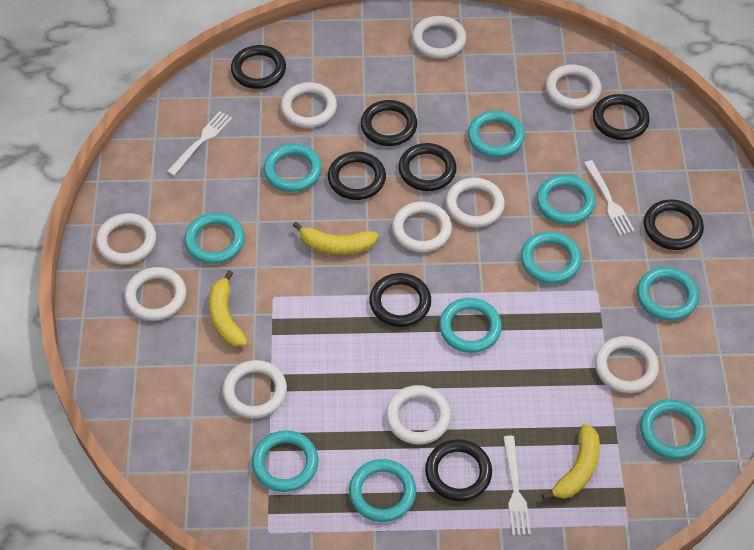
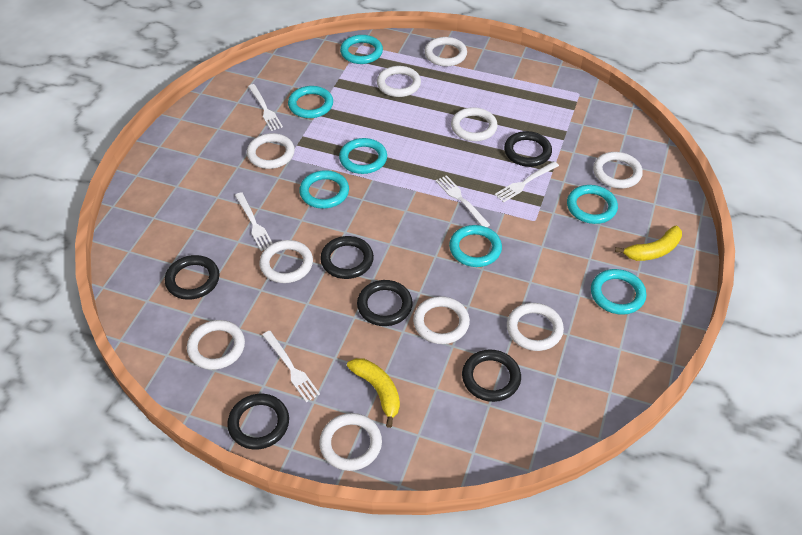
black ring: [231,45,286,89] [328,152,386,200] [361,100,418,146] [369,273,431,327] [398,143,457,191] [425,439,492,501] [593,94,650,140] [644,199,704,250] = 8 -> [165,255,219,300] [227,394,289,449] [320,236,374,279] [357,280,413,326] [462,349,521,402] [504,131,552,167] = 6
turquoise ring: [184,213,245,264] [252,430,319,492] [264,144,322,192] [349,459,416,522] [439,298,502,353] [468,111,525,157] [521,231,582,284] [536,175,596,224] [637,267,699,321] [640,399,706,459] = 10 -> [288,86,333,118] [299,170,349,209] [339,138,387,174] [340,35,383,64] [449,225,502,267] [567,185,618,224] [591,269,646,315] = 7
white fork: [167,111,232,176] [503,436,531,535] [584,160,635,236] = 3 -> [235,192,273,251] [248,84,283,131] [262,331,320,402] [436,175,490,227] [494,161,559,203] = 5
yellow banana: [209,270,248,347] [293,222,378,255] [542,424,600,500] = 3 -> [347,358,400,428] [615,226,682,261] = 2

